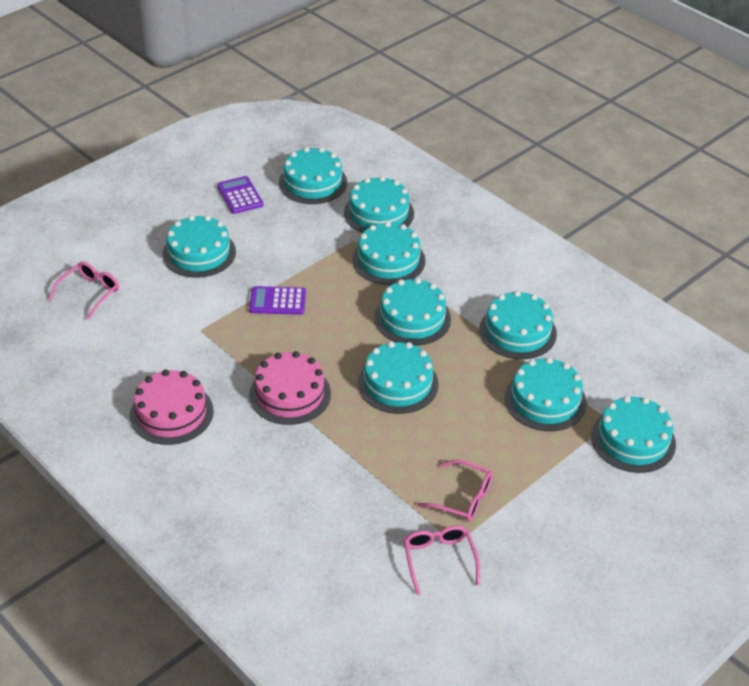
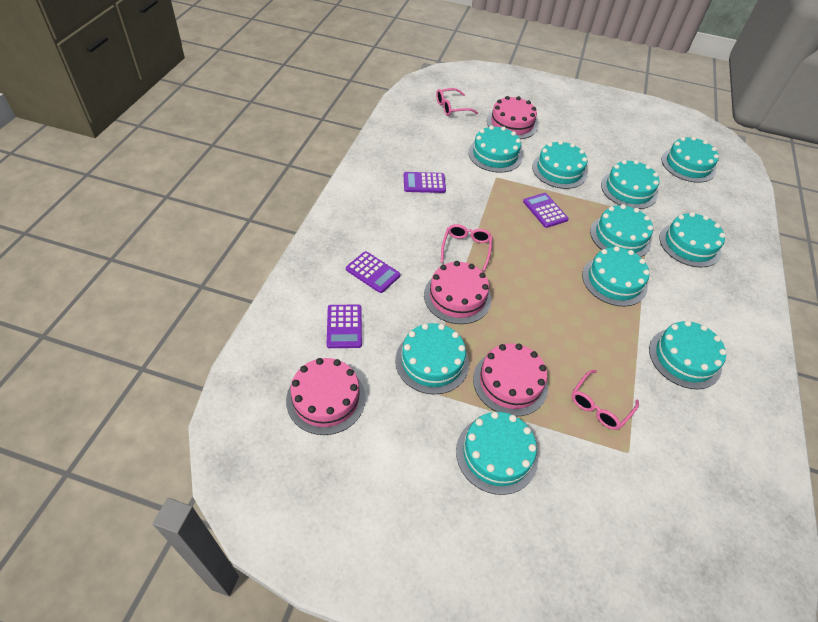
pink cake: [130,370,214,445] [249,351,331,425] = 2 -> [286,358,366,435] [424,261,491,324] [473,344,548,416] [487,96,538,139] = 4
purple calculator: [217,176,263,214] [249,286,306,315] = 2 -> [327,305,362,348] [346,251,400,293] [404,172,446,193] [523,193,569,228] = 4
turquoise cake: [163,215,236,278] [279,147,347,204] [344,176,414,233] [352,221,426,285] [358,341,439,414] [374,278,451,346] [479,291,557,359] [505,357,587,431] [591,396,676,473] = 9 -> [395,323,469,394] [456,412,538,495] [468,125,522,173] [532,140,587,189] [582,246,650,306] [590,204,653,257] [601,160,660,209] [649,320,727,389] [659,212,725,267] [662,136,719,183] = 10

